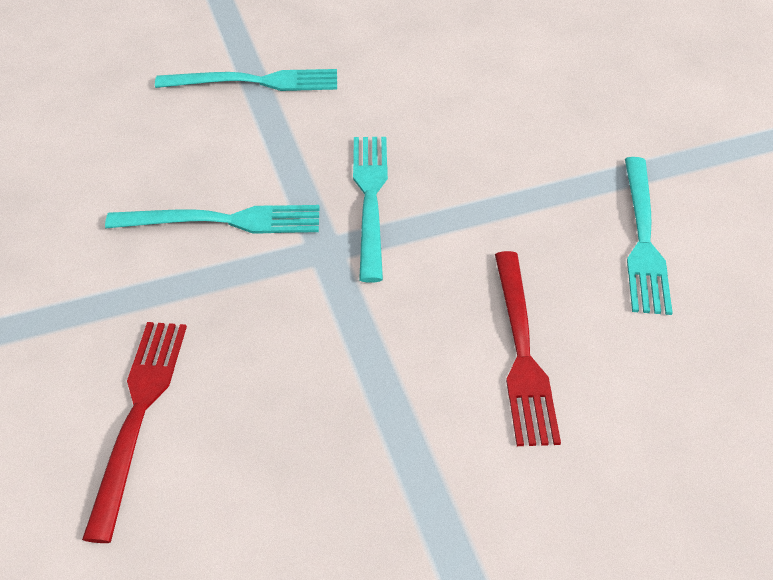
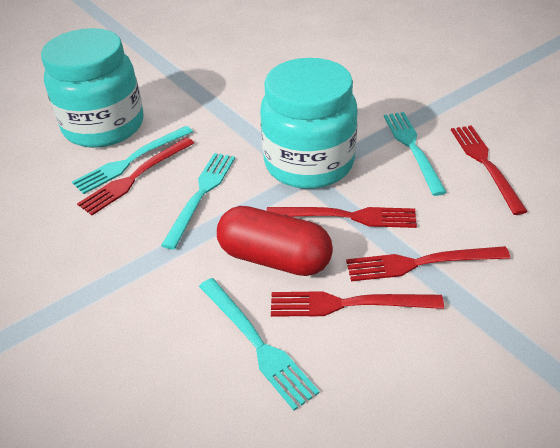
red capsule: none = 0 -> [217,206,333,276] = 1
red fork: [82,322,187,543] [495,251,561,446] = 2 -> [77,137,194,215] [266,207,417,228] [271,291,444,316] [346,246,510,281] [451,125,528,215] = 5
turquoise jar: none = 0 -> [41,28,144,148] [260,58,358,189] = 2

